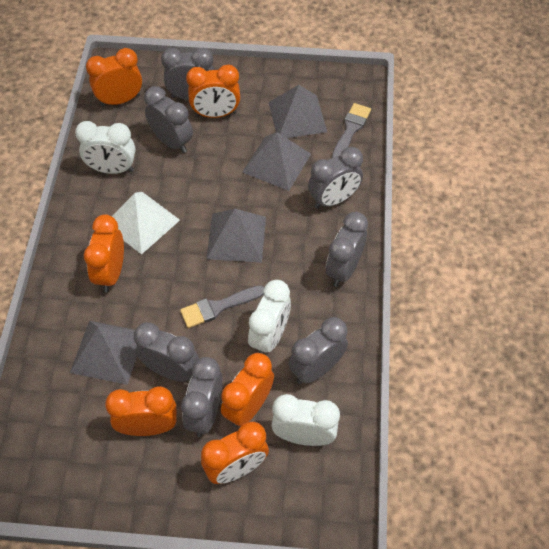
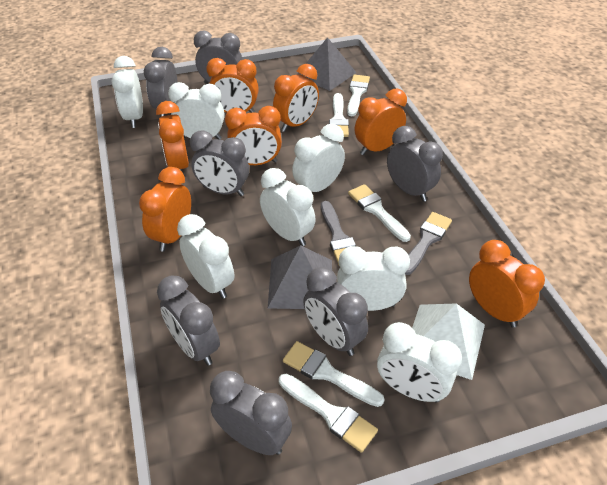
grey pyramid: [70,321,137,385] [206,209,266,263] [242,132,311,191] [269,85,327,138] = 4 -> [268,245,332,309] [296,37,357,91] = 2
orange clock: [84,214,124,292] [86,48,142,107] [105,386,177,436] [186,64,240,118] [201,422,269,484] [221,353,274,427] = 6 -> [139,167,191,252] [156,101,189,171] [206,58,259,113] [225,106,282,165] [273,64,319,132] [355,89,407,155] [469,240,545,328] = 7
white brush: none = 0 -> [279,374,378,453] [283,341,385,407] [329,93,349,137] [347,75,370,116] [348,184,411,242] = 5
white clock: [75,121,136,174] [248,280,291,354] [271,394,340,446] = 3 -> [112,56,143,128] [168,82,224,140] [177,214,235,299] [260,168,316,246] [292,124,345,192] [337,246,410,311] [377,322,462,403] = 7

